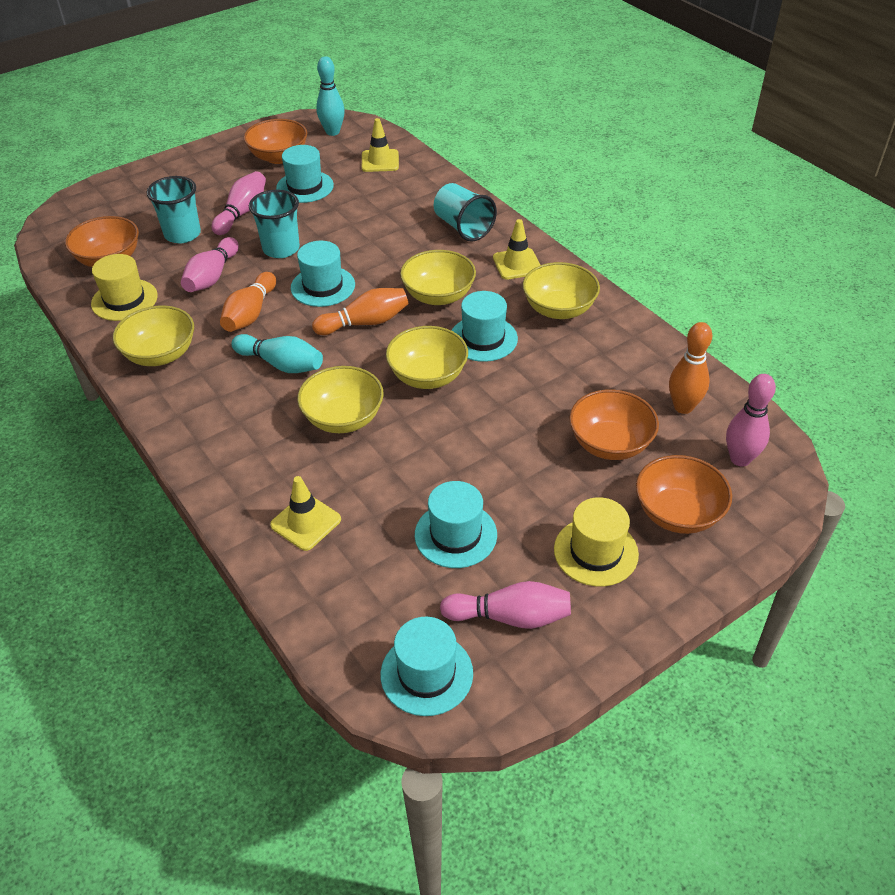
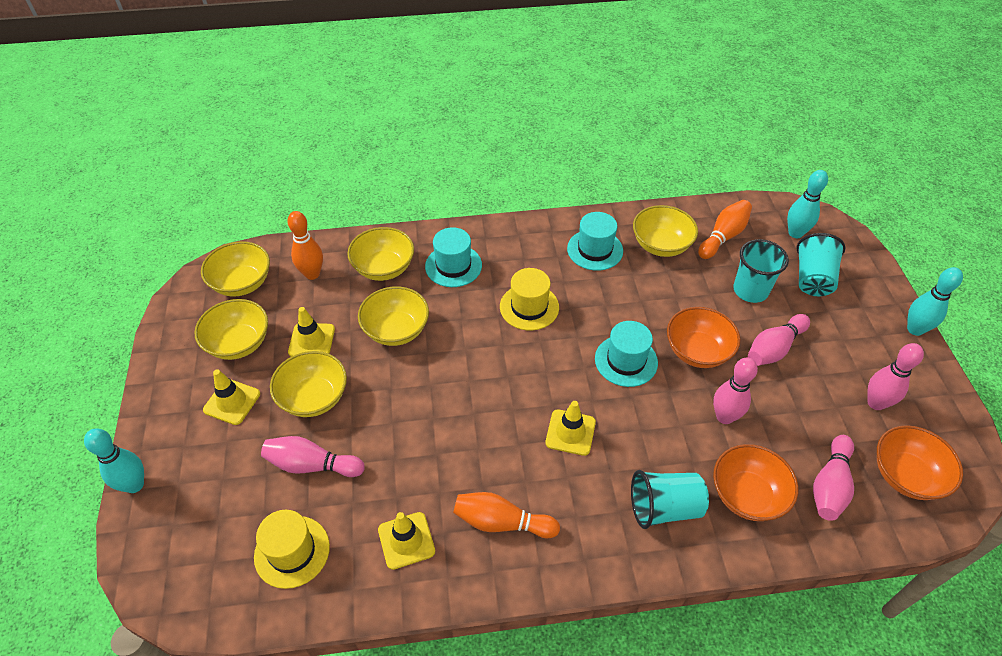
orange bowl: [65,216,139,267] [244,119,307,164] [569,390,659,460] [636,455,732,534] = 4 -> [667,307,741,368] [713,444,798,521] [877,425,963,500] = 3
pink bowling pin: [181,237,239,292] [212,171,266,235] [440,581,571,629] [726,374,776,466] = 4 -> [261,436,365,477] [713,357,758,424] [748,314,810,366] [813,435,854,521] [867,343,924,410] = 5
turquoise bowling pin: [231,334,323,373] [316,56,345,136] = 2 -> [84,428,144,493] [787,170,828,238] [907,267,963,336] = 3
turquoise hat: [276,145,334,203] [291,241,355,307] [381,617,473,716] [415,481,497,568] [451,291,518,362] = 5 -> [425,227,482,287] [567,212,623,271] [595,321,658,387] = 3
yellow bowl: [113,306,194,366] [297,366,384,433] [386,326,468,389] [400,250,476,305] [523,262,600,319] = 5 -> [194,299,268,360] [201,242,270,297] [270,351,347,417] [347,227,414,281] [358,286,429,346] [633,205,698,257] = 6
yellow traffic cone: [270,476,341,551] [362,118,399,172] [493,219,540,279] = 3 -> [203,369,260,425] [288,307,335,357] [378,512,435,570] [545,401,596,456] = 4

